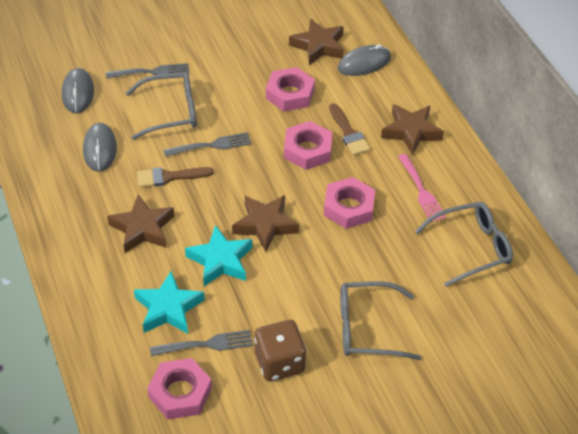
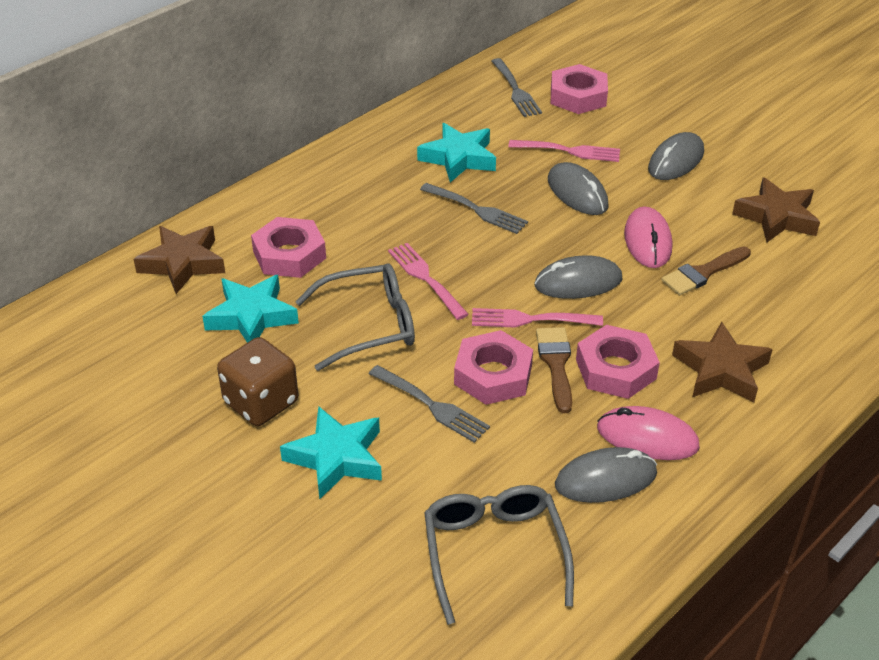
brown star: [107,194,174,253] [232,195,299,252] [289,18,344,65] [381,104,444,155] = 4 -> [134,226,225,294] [672,322,773,403] [732,177,820,242] = 3
grey glasses: [126,72,197,140] [340,281,421,360] [415,202,513,287] = 3 -> [295,263,415,371] [424,485,574,625] = 2
grey mouse: [62,68,94,113] [83,123,117,172] [338,44,391,76] = 3 -> [535,255,622,299] [548,162,609,215] [555,447,657,503] [648,132,704,180] = 4
pink fork: [398,154,446,222] = 1 -> [388,243,469,320] [472,308,603,327] [508,140,620,162] = 3
pink mouse: none = 0 -> [597,406,700,460] [624,207,672,268] = 2
turquoise star: [134,271,205,334] [185,225,252,286] = 2 -> [202,275,299,343] [280,406,382,500] [417,123,496,182] = 3

